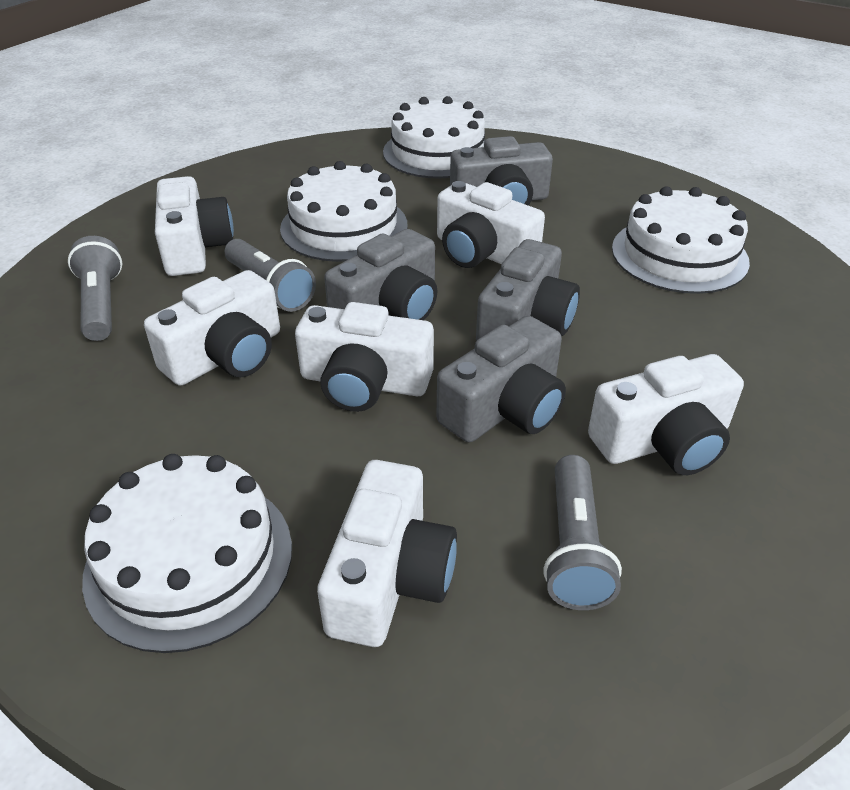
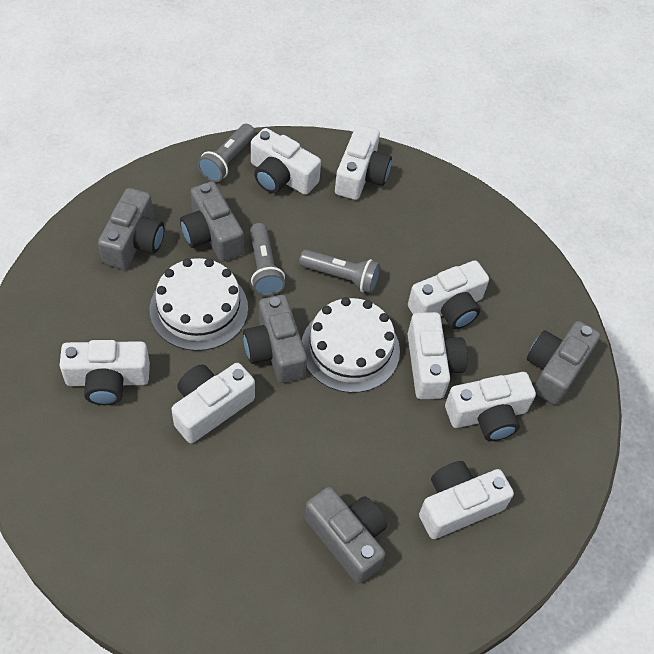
grey camera: [324,229,438,320] [437,316,566,442] [450,136,553,205] [476,239,580,341] = 4 -> [98,188,164,270] [180,181,244,262] [243,295,307,383] [305,487,387,584] [527,321,600,405] = 5
white cake: [82,454,292,653] [280,161,408,262] [383,96,485,179] [612,186,750,294] = 4 -> [150,258,248,351] [302,297,400,393] = 2
white camera: [144,270,280,386] [155,176,234,276] [295,302,434,412] [317,460,457,647] [437,181,545,268] [588,354,744,475] = 6 -> [60,340,150,405] [171,363,255,443] [251,128,321,195] [335,124,392,200] [408,261,489,329] [408,312,468,399] [419,461,514,539] [445,372,536,441] = 8

